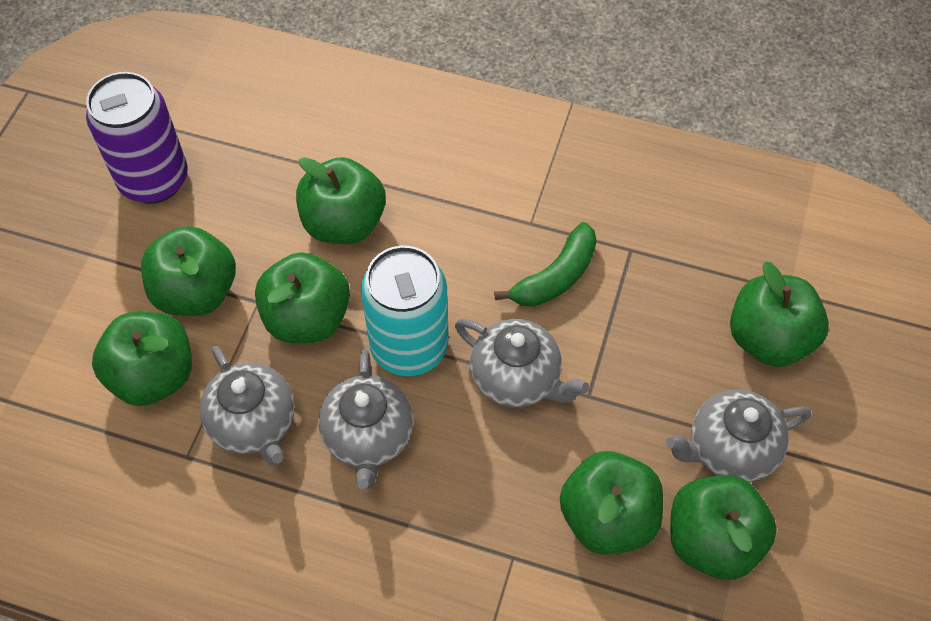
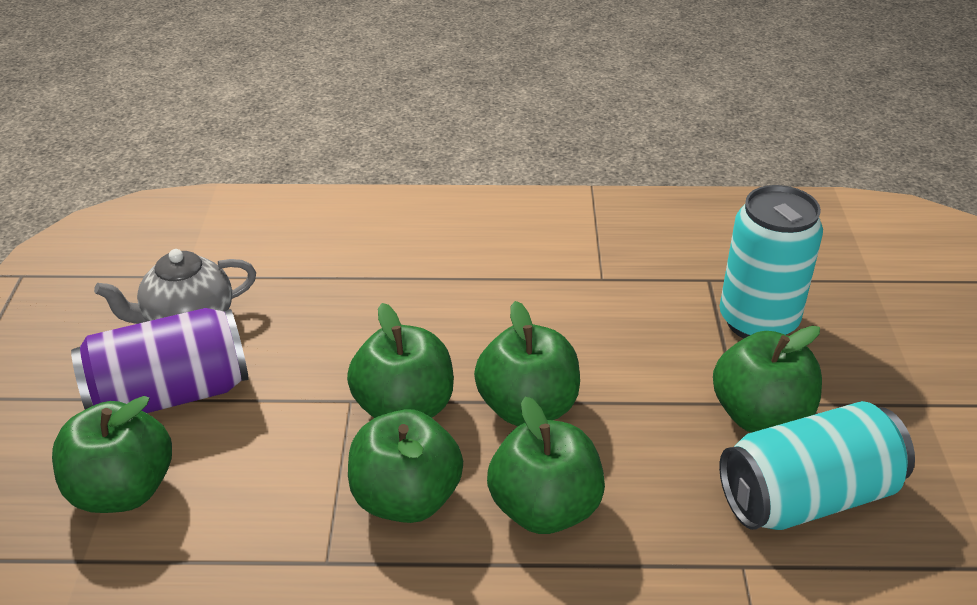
green apple: [92,312,192,406] [141,226,236,316] [255,252,350,343] [296,157,386,244] [560,451,663,555] [670,475,777,580] [730,261,829,367] = 7 -> [52,396,172,513] [347,303,454,418] [348,409,463,523] [474,301,580,426] [487,397,605,534] [713,325,822,433] = 6
green banana: [494,222,597,307] = 1 -> none = 0
grey teapot: [199,345,295,466] [318,349,413,489] [455,319,589,408] [666,389,811,482] = 4 -> [94,249,256,324] = 1
turquoise can: [361,246,449,376] = 1 -> [719,401,915,530] [720,185,823,339] = 2

